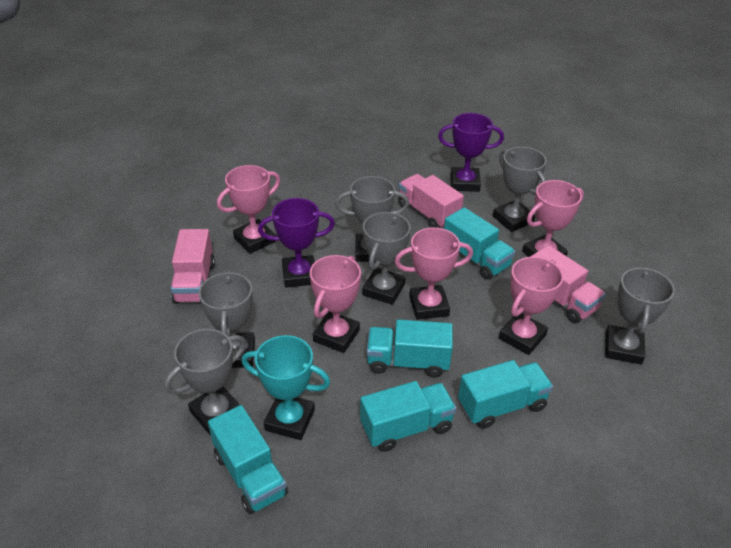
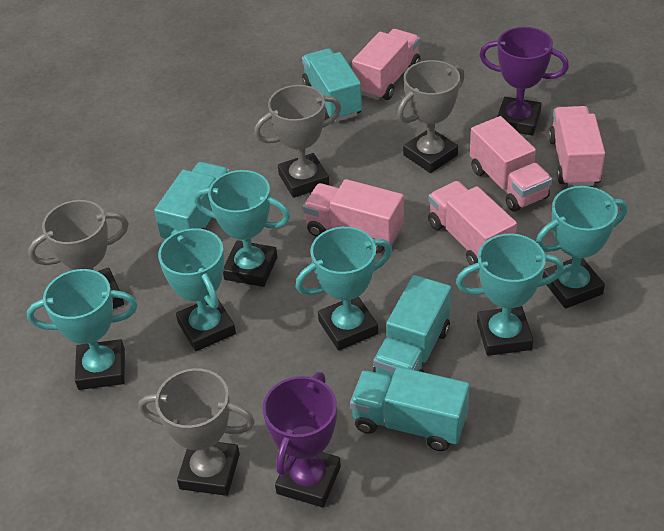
grey trophy: [164,329,246,436] [199,270,255,368] [335,176,409,262] [363,212,411,305] [493,147,547,232] [605,266,675,365] = 6 -> [28,200,129,309] [139,368,255,496] [254,85,341,198] [397,60,465,173] = 4
pink trophy: [217,165,280,254] [310,255,361,353] [395,227,473,320] [499,257,564,355] [522,180,584,257] = 5 -> none = 0
pink truck: [171,229,215,304] [398,174,464,229] [530,245,606,323] = 3 -> [303,179,404,253] [352,29,420,100] [428,181,517,265] [470,116,552,212] [548,106,605,187] = 5
turquoise trophy: [242,335,330,440] = 1 -> [27,269,138,390] [158,228,236,351] [194,170,290,287] [295,227,392,351] [456,233,564,356] [536,186,627,309] = 6
turquoise truck: [208,405,288,514] [360,381,456,452] [367,319,453,378] [444,207,515,280] [458,360,553,429] = 5 -> [154,162,230,239] [302,49,362,122] [350,367,470,451] [373,275,451,378] = 4

